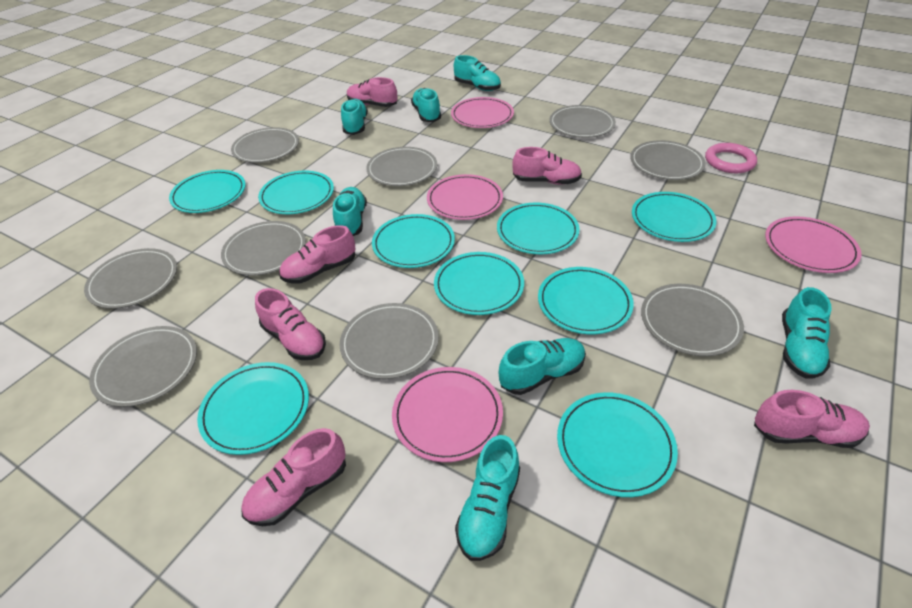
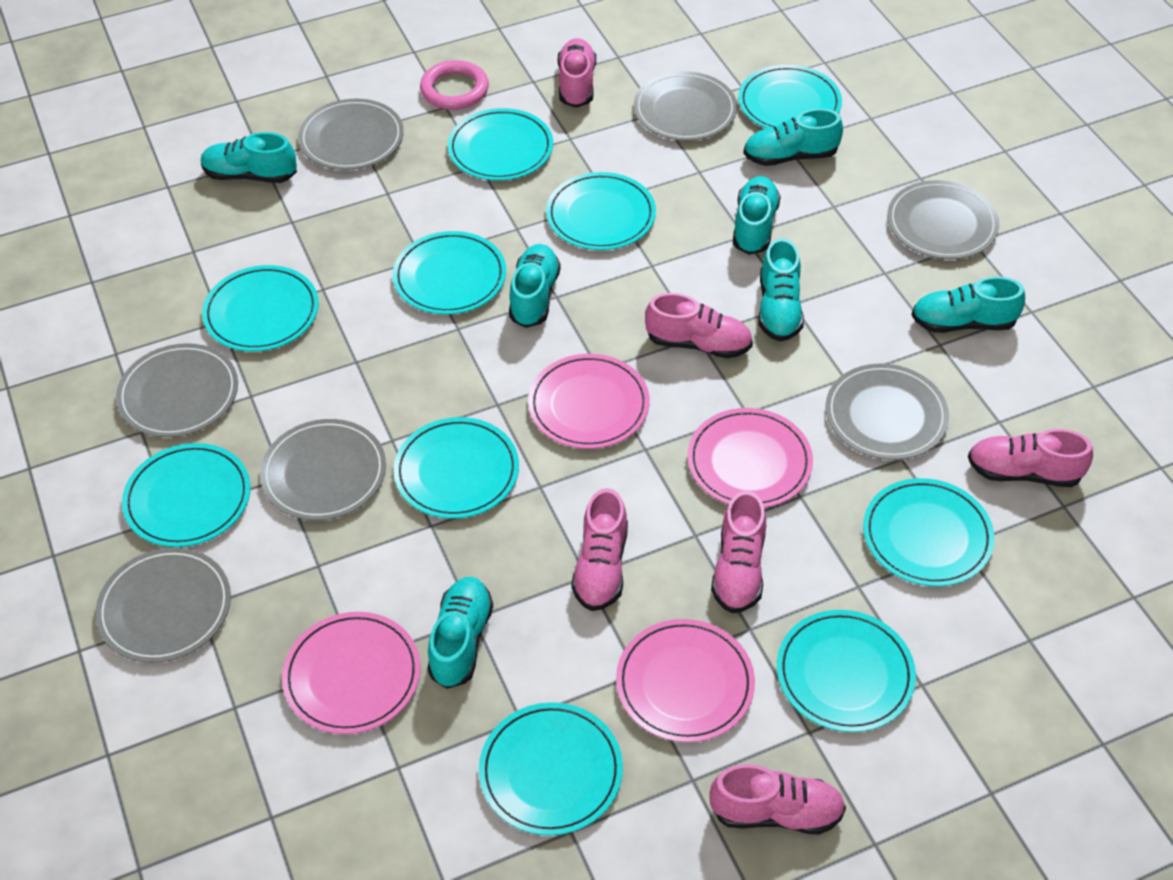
grey plate: [84,248,177,309] [89,326,197,407] [221,221,306,276] [231,127,299,163] [340,303,439,379] [366,147,437,186] [549,105,616,138] [630,140,706,180] [641,284,744,356] = 9 -> [95,548,231,663] [116,343,238,437] [260,419,386,520] [298,99,404,170] [634,71,737,141] [825,364,949,460] [887,180,999,259] = 7
turquoise plate: [169,170,246,213] [197,362,309,455] [258,171,334,214] [372,214,455,268] [434,252,524,315] [497,203,580,254] [538,267,634,334] [557,393,678,497] [632,192,716,242] = 9 -> [122,443,251,547] [202,265,319,351] [393,231,506,314] [393,417,519,519] [447,108,553,180] [479,702,623,836] [546,172,656,250] [738,65,842,129] [777,610,916,732] [863,478,995,586] = 10

